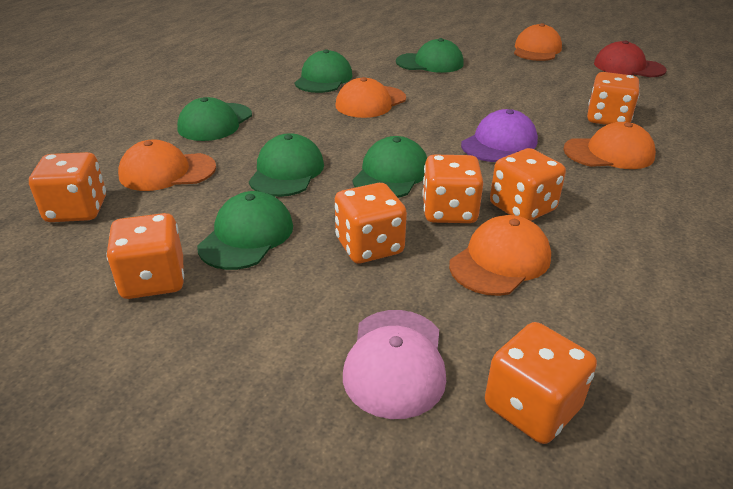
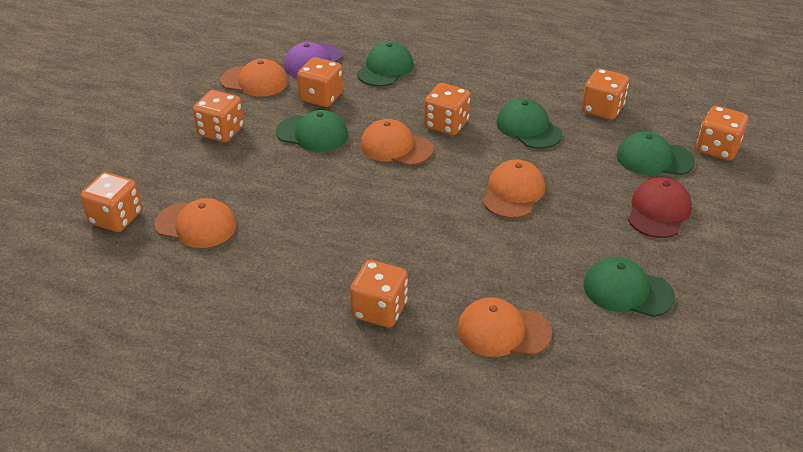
green cap: [177,97,252,141] [197,191,293,270] [249,133,324,197] [295,50,353,93] [352,136,427,198] [396,38,464,73] = 6 -> [276,110,348,152] [357,42,414,87] [497,98,563,149] [583,257,675,317] [616,132,695,175] = 5
pink cap: [343,310,446,419] = 1 -> none = 0

